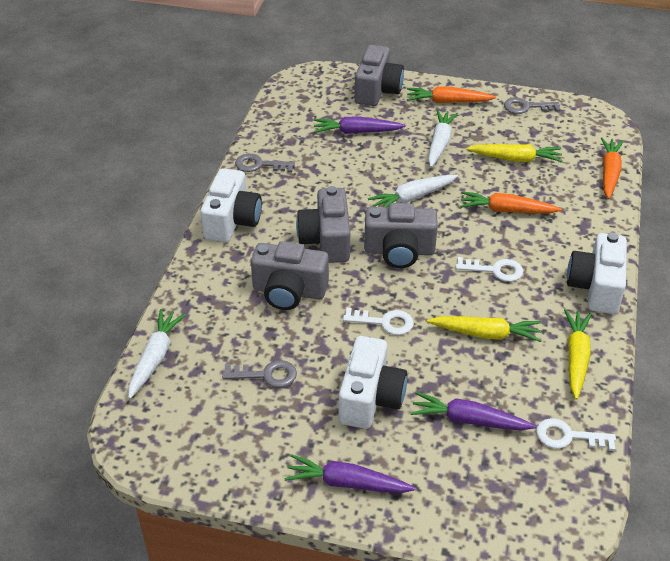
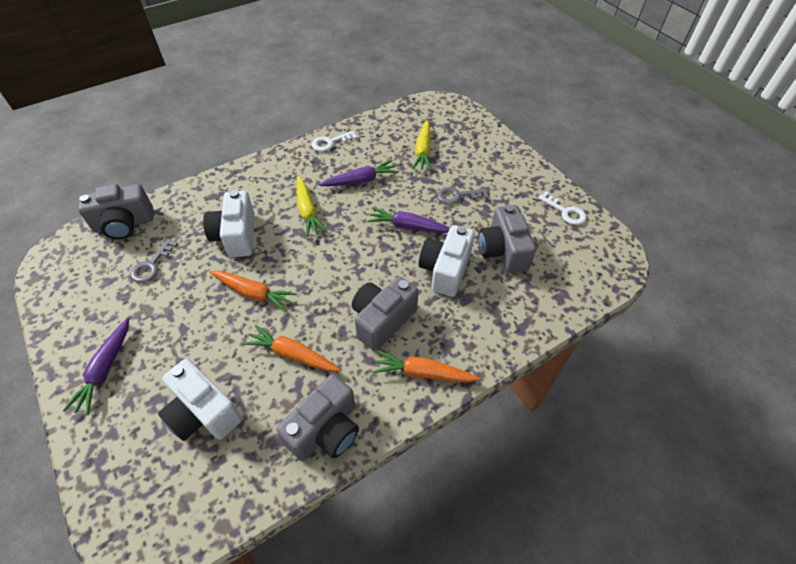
grey key: [222,360,297,387] [235,154,295,173] [504,98,560,114] = 3 -> [130,239,178,283] [437,187,489,205] = 2
white carrot: [128,309,186,399] [368,174,458,207] [428,110,458,167] = 3 -> none = 0
white key: [343,308,414,335] [456,257,523,282] [536,418,616,451] = 3 -> [312,131,357,152] [538,192,587,225] = 2
yellow carrot: [427,316,542,342] [467,144,563,162] [564,309,592,400] = 3 -> [297,176,327,237] [412,120,431,171] = 2

